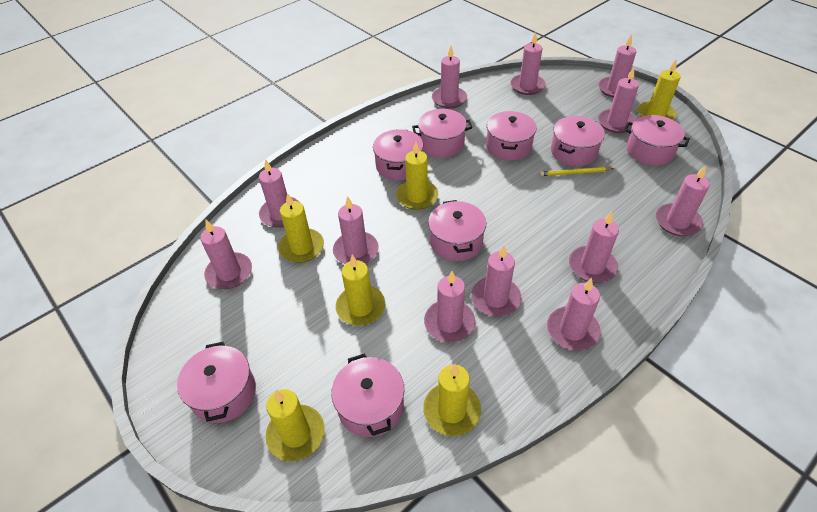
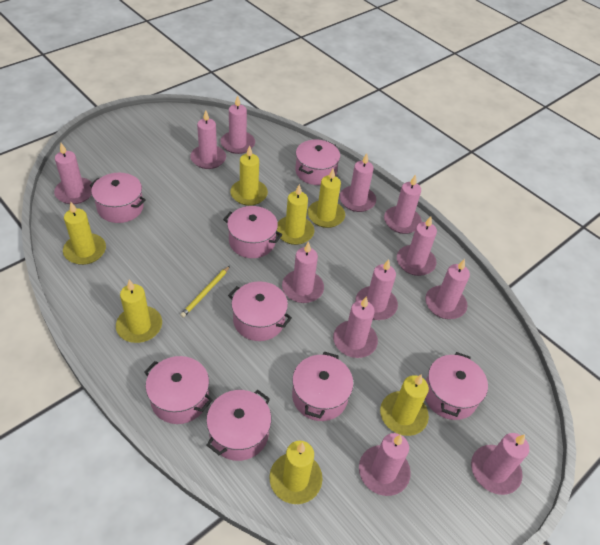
yellow candle: [266,389,325,461] [278,193,324,263] [336,255,385,326] [396,142,438,210] [423,364,481,436] [638,60,680,120] = 6 -> [63,202,106,265] [116,280,162,343] [230,146,268,206] [270,441,323,504] [277,184,314,245] [308,169,345,228] [380,374,429,436] = 7

